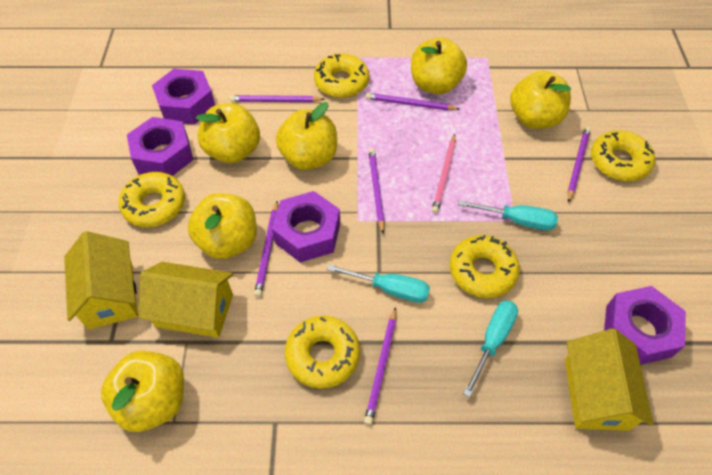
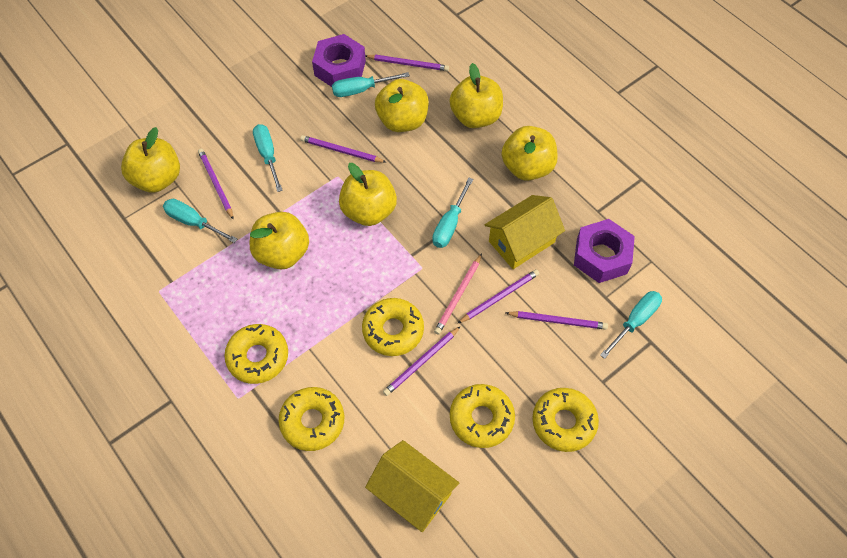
purple nut: [127,117,194,176] [152,69,215,125] [272,191,340,262] [604,286,686,365] = 4 -> [312,34,366,87] [574,219,635,283] = 2
turquoise screwdriver: [327,264,430,303] [458,200,558,230] [463,300,518,398] = 3 -> [163,199,237,243] [253,124,283,192] [332,72,410,97] [432,178,474,248] [600,291,662,359] = 5
yellow house: [64,231,138,330] [139,262,233,338] [565,329,654,431] = 3 -> [365,440,459,532] [485,195,565,269] = 2

